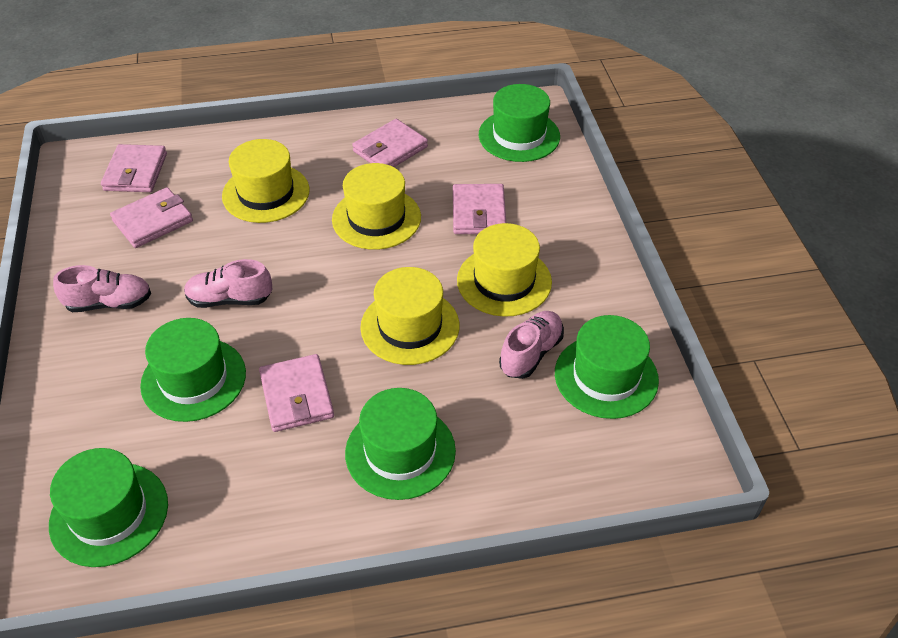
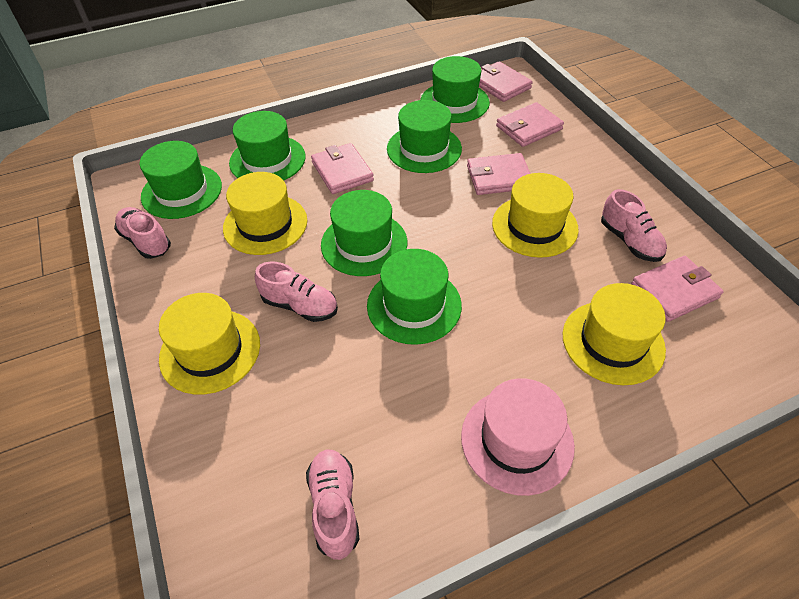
green hat: [49,448,168,567] [140,318,246,422] [345,388,456,500] [479,84,560,162] [555,315,659,419] = 5 -> [140,141,222,219] [229,111,306,181] [321,190,407,276] [367,249,462,345] [387,100,462,173] [420,56,490,123] = 6
pink hat: none = 0 -> [461,378,575,496] = 1
pink shoe: [53,265,151,312] [184,259,272,308] [499,311,564,379] = 3 -> [114,207,171,259] [255,262,338,322] [306,450,360,560] [601,189,667,262] = 4

